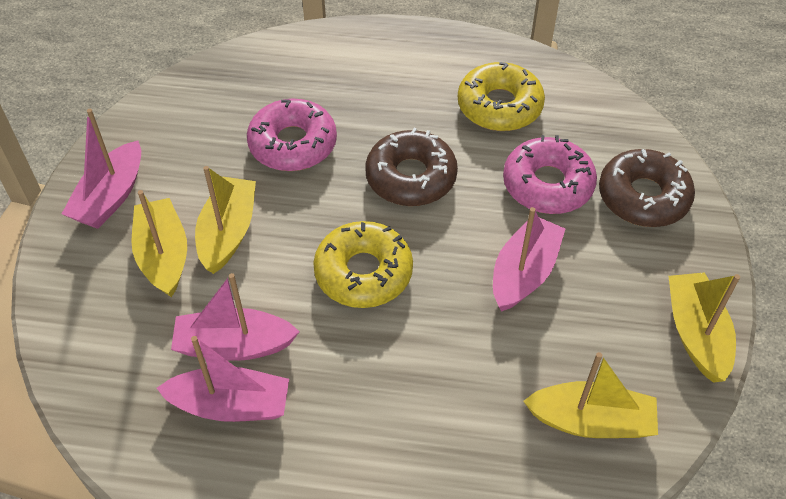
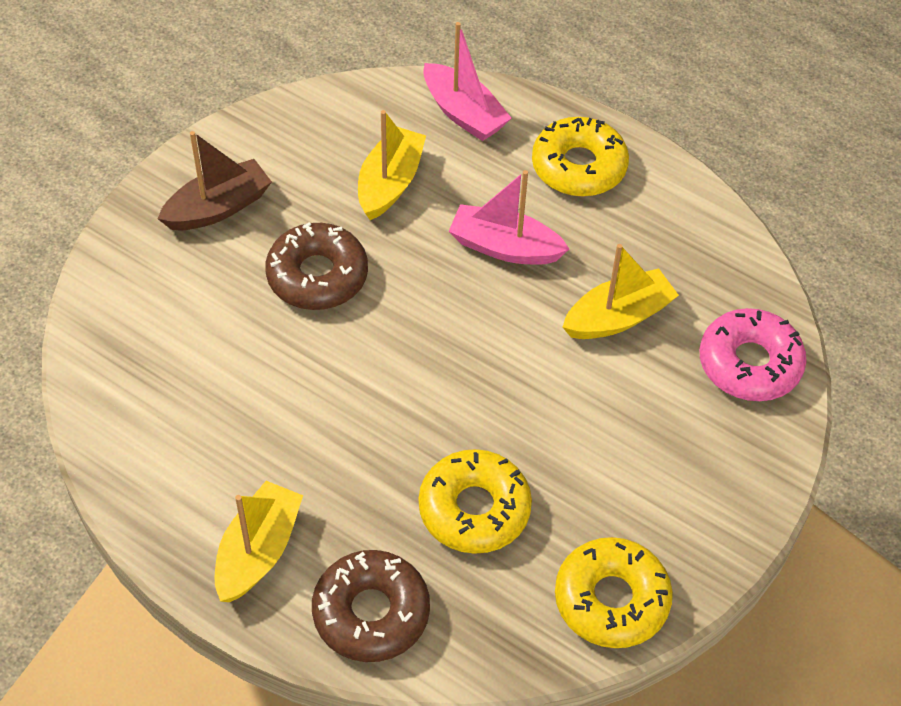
brown boat: none = 0 -> [158,131,272,230] = 1
pink boat: [62,109,141,229] [157,336,289,422] [171,273,300,361] [493,207,565,311] = 4 -> [423,22,512,141] [449,170,569,265] = 2
pink donut: [247,98,337,171] [503,135,597,214] = 2 -> [700,308,807,401] = 1
yellow boat: [131,190,187,297] [195,166,256,274] [523,352,658,438] [668,272,740,383] = 4 -> [215,481,303,602] [358,110,426,220] [563,244,679,339] = 3
yellow donut: [313,221,413,308] [458,62,545,131] = 2 -> [419,449,532,554] [532,117,629,197] [555,537,673,648] = 3

